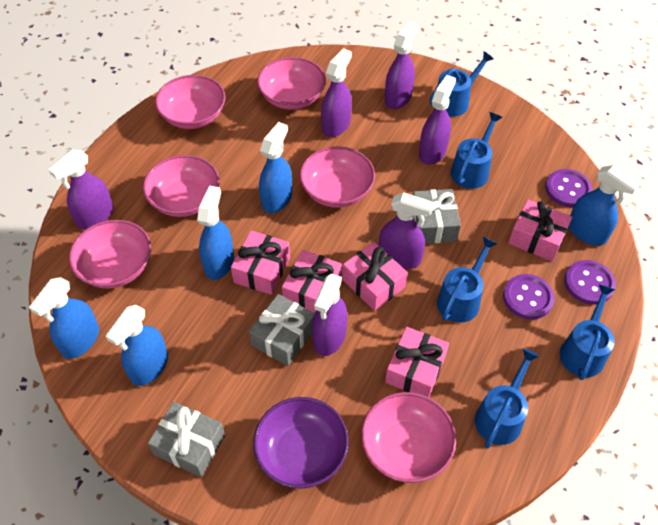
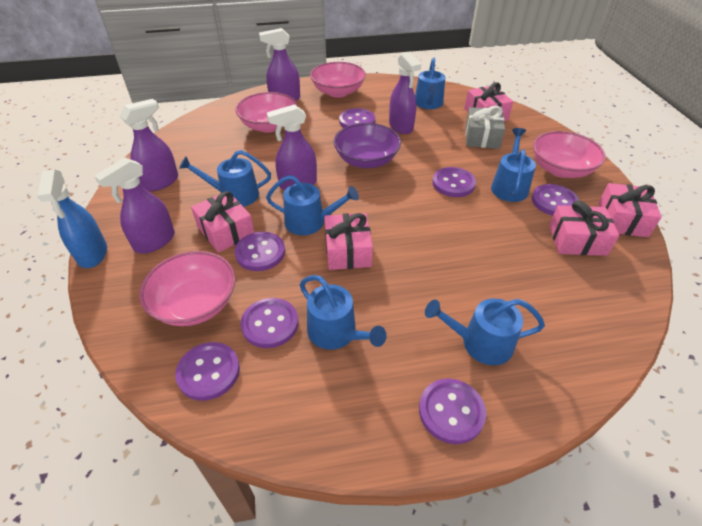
blue spray bottle: [29,277,99,359] [106,305,168,386] [197,186,234,280] [259,122,292,213] [569,165,640,245] = 5 -> [37,169,107,268] = 1
blue watering can: [430,51,494,117] [437,237,497,323] [451,112,503,189] [475,348,539,448] [560,284,615,380] = 5 -> [179,150,271,207] [266,175,359,235] [300,275,387,350] [415,58,445,109] [425,298,545,365] [491,128,536,202] = 6
grey gift: [148,402,225,477] [249,294,315,366] [413,189,461,244] = 3 -> [465,105,505,149] = 1
pink bowl: [69,220,151,288] [143,155,220,217] [155,75,225,129] [257,57,326,110] [300,146,375,208] [361,392,456,483] = 6 -> [139,251,236,326] [235,92,297,132] [310,62,366,98] [533,131,606,178] = 4
purple button: [503,274,554,320] [545,169,592,207] [564,260,616,305] = 3 -> [175,342,240,401] [235,232,285,271] [241,298,298,348] [339,108,375,128] [419,379,486,444] [432,167,476,197] [532,184,579,216] = 7
purple spray bottle: [48,150,113,230] [312,274,347,356] [321,48,352,137] [379,192,434,269] [385,22,418,109] [419,75,456,165] = 6 -> [94,157,175,254] [119,99,178,191] [259,28,300,101] [266,104,317,190] [389,52,421,134] = 5

